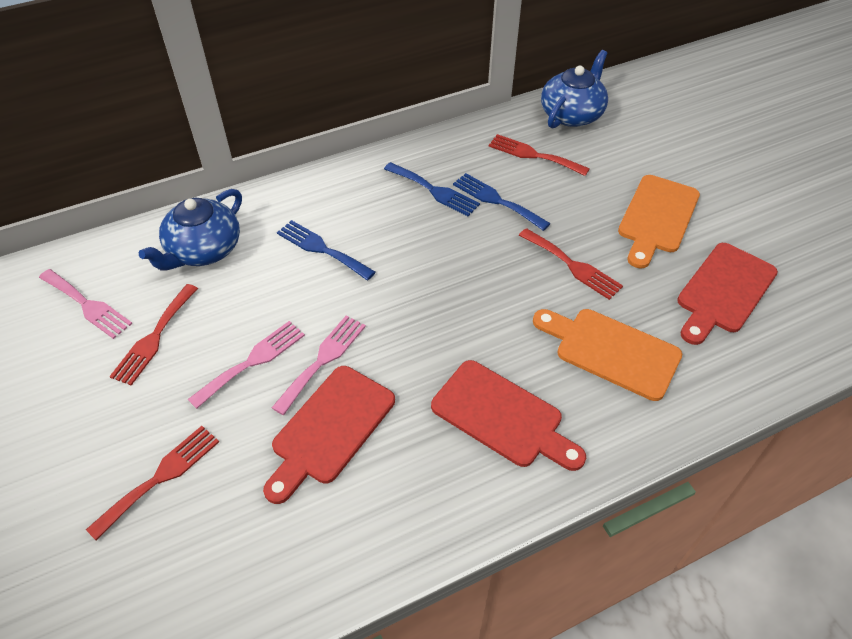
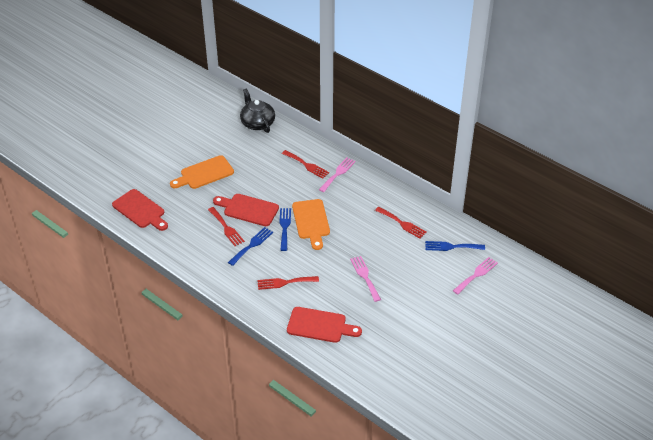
black teapot: none = 0 -> [240,88,275,133] = 1
blue teapot: [139,189,242,271] [541,50,608,129] = 2 -> none = 0

